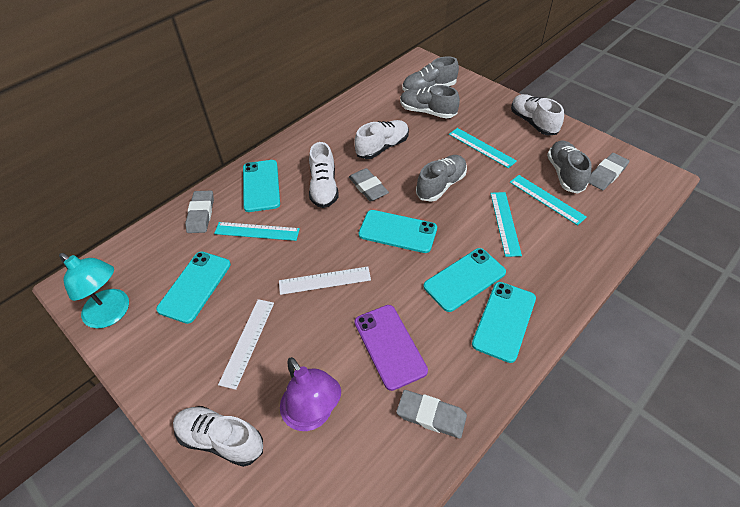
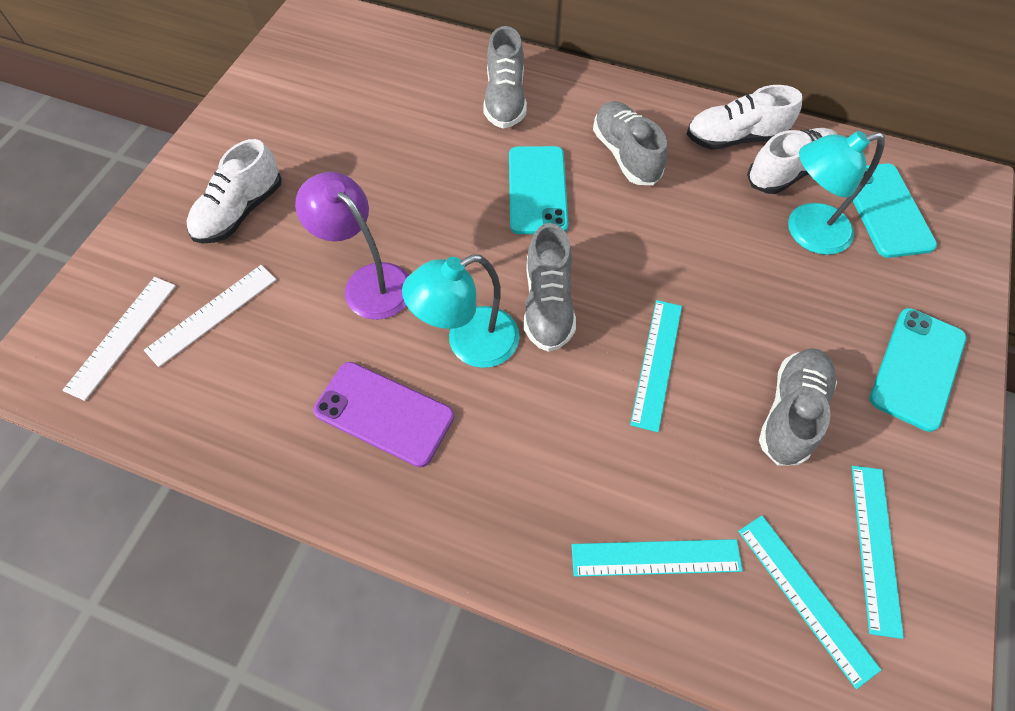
grey eraser: [185,190,214,233] [349,168,389,202] [396,390,467,439] [588,153,629,190] = 4 -> none = 0
turquoise lamp: [59,253,129,328] = 1 -> [402,255,520,368] [788,131,885,255] = 2
turquoise phone: [156,252,231,324] [243,160,280,212] [359,210,437,253] [424,248,506,312] [472,282,536,363] = 5 -> [509,146,569,234] [853,163,937,258] [870,308,966,432] = 3
white shoe: [173,406,263,467] [309,142,339,208] [355,120,409,159] [511,94,564,135] = 4 -> [186,139,282,243] [687,85,802,149] [747,128,838,194] = 3

